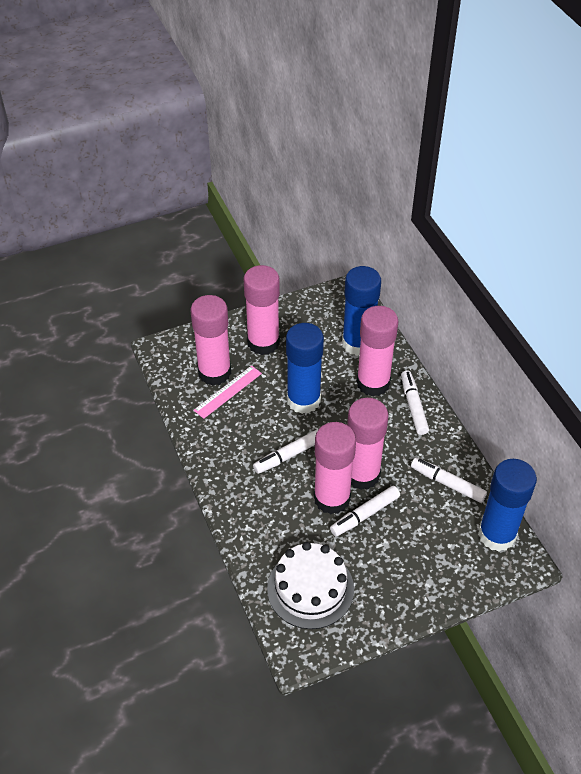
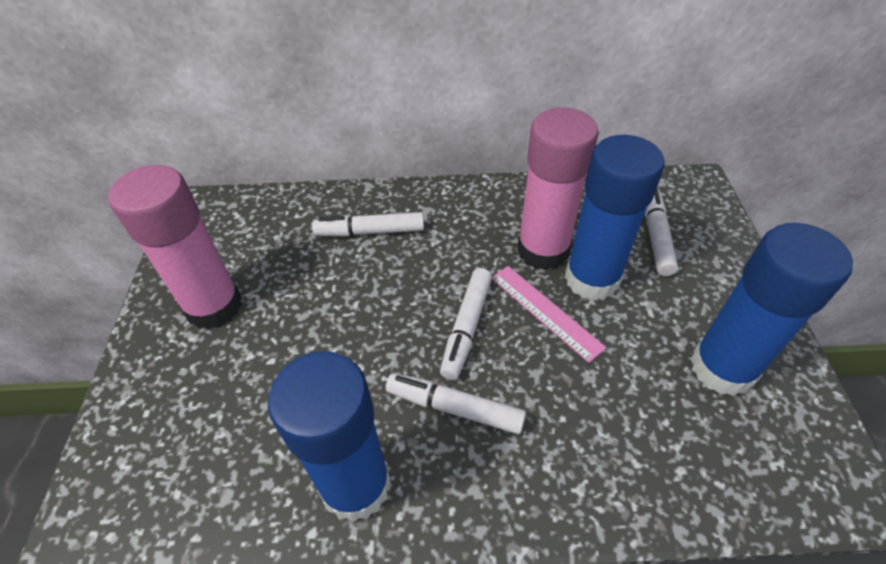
pink glue stick: [191,295,231,386] [244,265,280,355] [314,422,356,514] [347,398,388,490] [356,306,398,397] = 5 -> [108,165,242,329] [517,108,599,270] = 2
white cake: [267,542,354,629] = 1 -> none = 0

